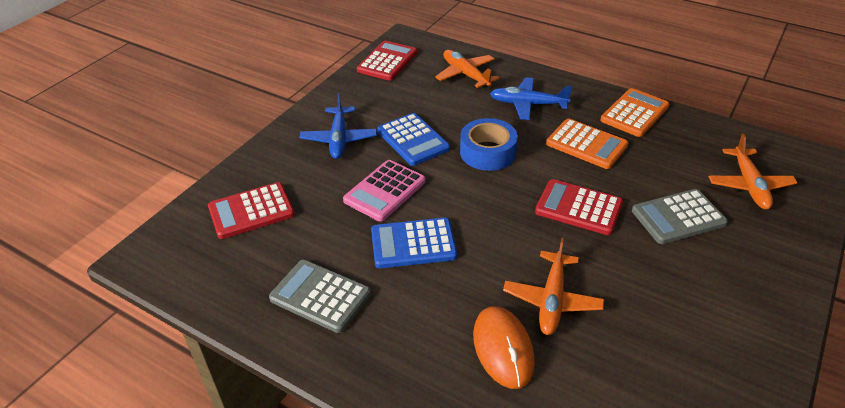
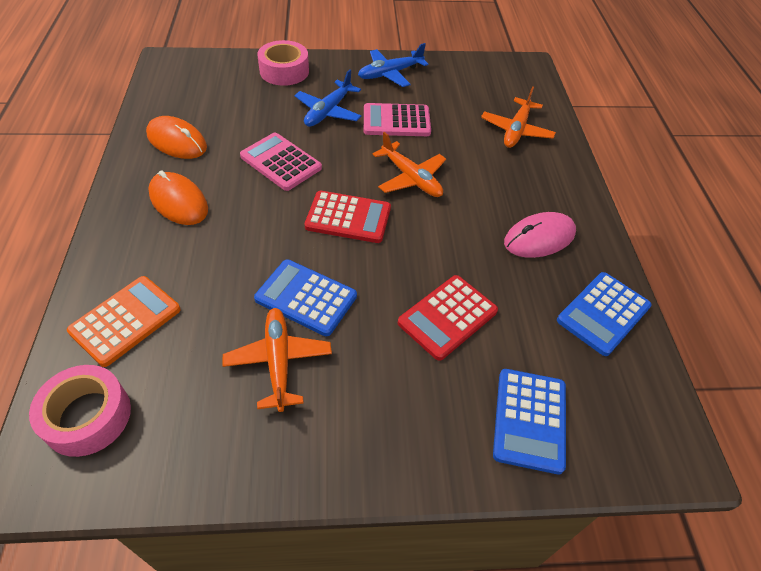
blue calculator: [371,218,457,268] [377,113,450,166] = 2 -> [254,259,357,336] [493,369,566,474] [557,272,651,356] = 3
blue tape: [460,118,518,171] = 1 -> none = 0
grey calculator: [269,260,371,333] [632,189,728,244] = 2 -> none = 0
orange calculator: [546,119,628,169] [600,88,669,137] = 2 -> [67,276,180,367] = 1
orange mouse: [473,306,535,389] = 1 -> [146,116,207,159] [148,170,208,225] = 2
pink calculator: [343,160,426,222] = 1 -> [240,133,322,191] [364,103,431,136] = 2
pink mouse: none = 0 -> [504,212,576,258] = 1
pink tape: none = 0 -> [29,365,131,457] [257,40,309,86] = 2
red calculator: [208,182,295,239] [356,41,417,81] [535,179,623,235] = 3 -> [305,191,391,243] [398,275,498,361] = 2

